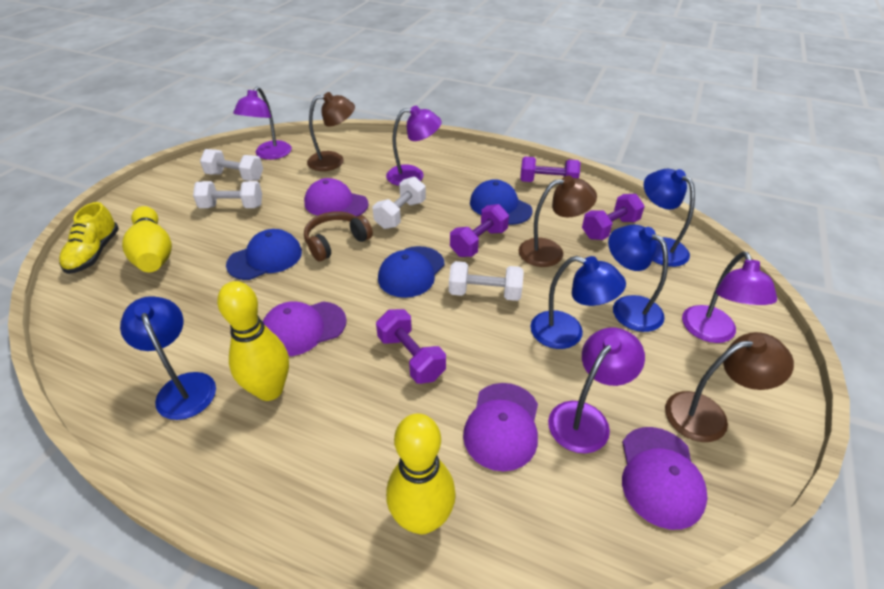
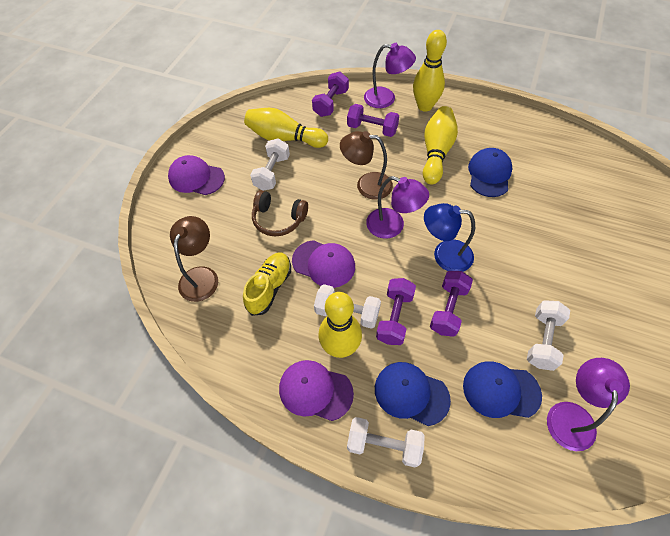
blue lamp: [120,296,216,420] [530,256,626,349] [608,225,668,332] [643,169,695,267] = 4 -> [424,203,475,272] = 1
brown lamp: [307,92,355,171] [518,176,597,267] [665,332,794,442] = 3 -> [170,216,218,302] [340,131,393,200] = 2
purple cap: [263,301,347,356] [304,178,369,217] [463,383,538,471] [622,427,708,530] = 4 -> [168,155,225,195] [279,360,354,421] [292,240,355,288] = 3
purple lamp: [233,87,292,160] [386,106,441,186] [548,328,645,454] [682,251,777,343] = 4 -> [364,43,416,108] [366,176,429,239] [547,358,630,451] = 3
yellow bowling pin: [122,206,172,272] [217,281,289,401] [386,413,456,534] = 3 -> [244,108,328,148] [319,292,362,358] [413,30,447,112] [423,106,458,184] = 4

